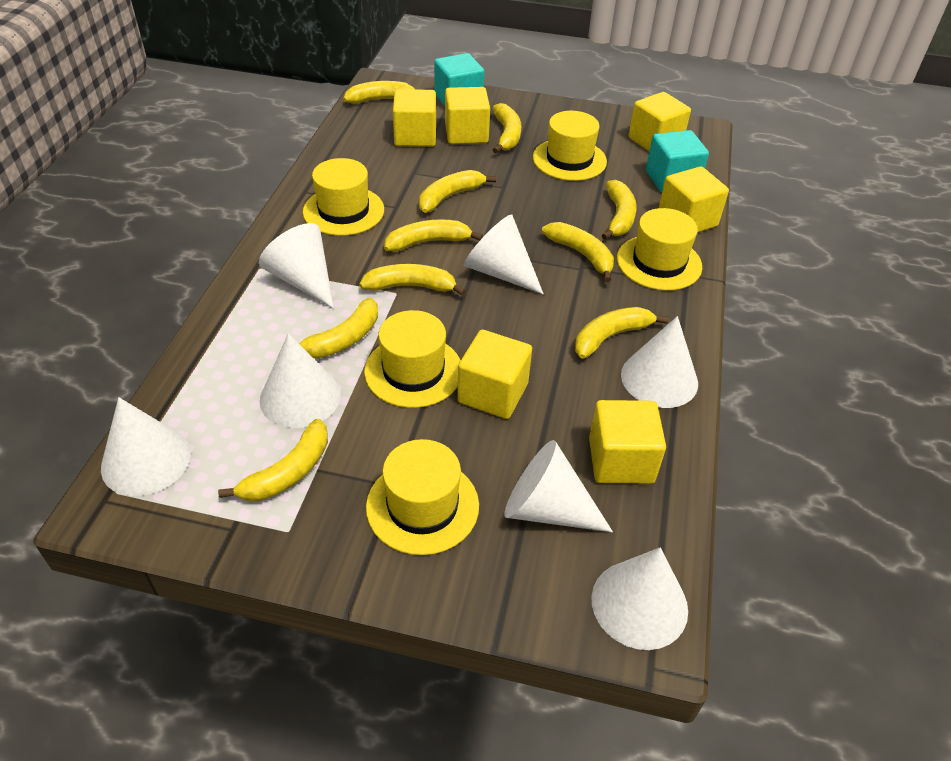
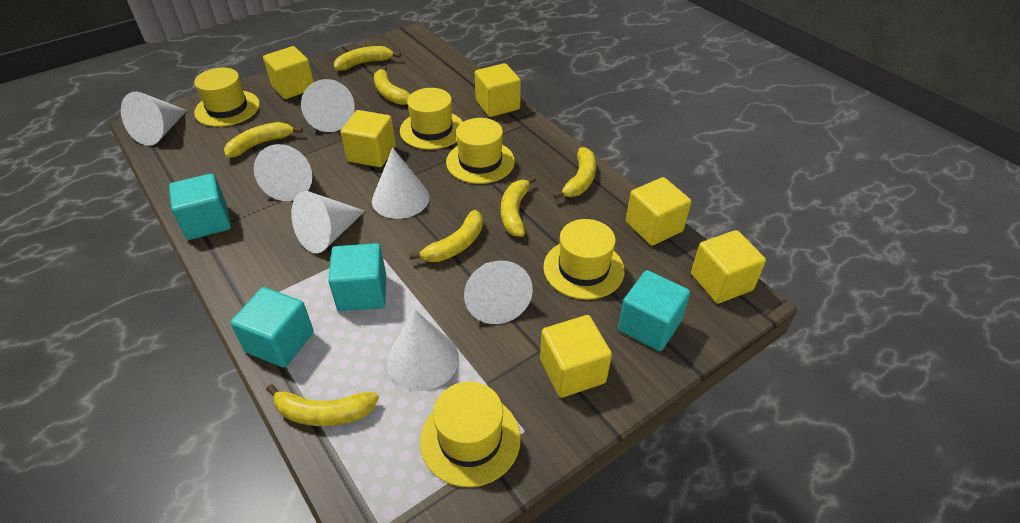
turquoise cube: [434,53,484,106] [646,130,709,193] = 2 -> [169,173,231,240] [230,287,314,368] [328,243,386,311] [618,270,690,351] = 4
yellow banana: [218,419,328,501] [299,298,378,359] [343,81,416,104] [359,264,466,296] [384,219,483,252] [419,170,496,213] [493,103,521,153] [542,222,614,282] [575,307,669,359] [602,180,637,240] = 10 -> [224,122,303,158] [266,384,379,426] [334,46,401,71] [374,66,410,105] [409,210,483,262] [501,176,536,237] [553,147,596,199] = 7

